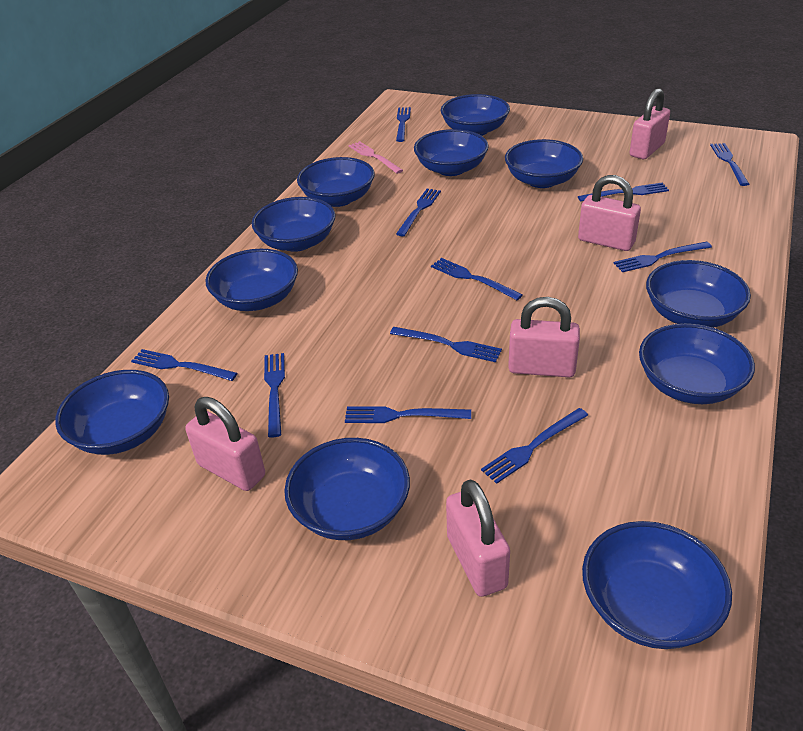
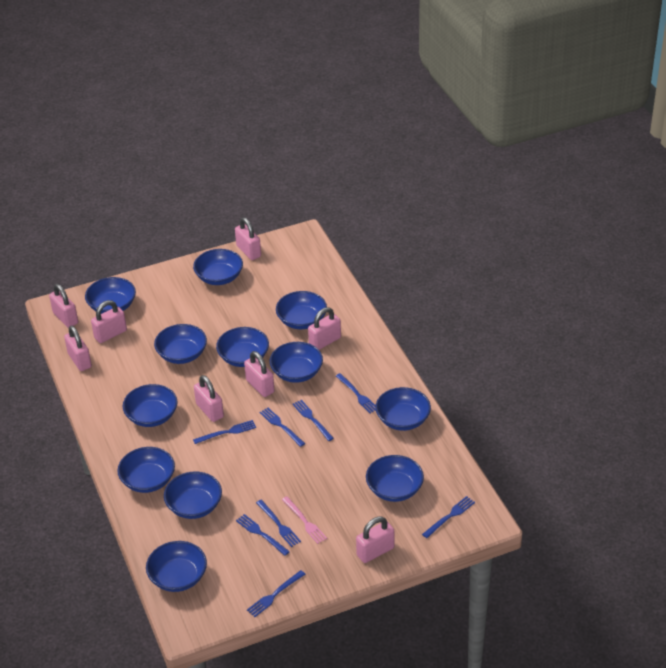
blue bowl: [55,370,169,455] [206,249,298,311] [252,197,335,252] [284,438,410,540] [297,157,375,207] [414,129,489,176] [441,94,510,136] [505,139,583,188] [582,521,732,649] [639,323,755,404] [646,260,751,328] = 11 -> [85,277,136,314] [117,447,175,493] [123,384,178,427] [146,541,207,592] [154,324,207,364] [164,472,222,519] [193,249,243,285] [216,327,269,367] [270,342,323,383] [276,291,327,329] [366,455,424,502] [375,387,431,431] = 12
blue fork: [131,349,237,381] [264,353,285,438] [345,406,471,423] [390,327,502,362] [396,107,411,142] [396,189,441,236] [431,258,523,300] [481,408,588,484] [578,183,669,202] [614,242,712,272] [710,143,749,186] = 11 -> [193,420,256,444] [236,514,290,556] [247,570,305,617] [256,500,301,547] [260,408,305,447] [293,400,334,441] [336,373,376,413] [422,496,475,538] = 8
pink padlock: [185,397,265,491] [446,479,510,597] [508,297,580,377] [578,175,641,251] [629,88,670,159] = 5 -> [49,284,78,328] [64,326,92,371] [91,300,127,343] [194,375,224,422] [235,217,261,260] [244,351,274,397] [308,307,341,350] [356,517,395,563] = 8

